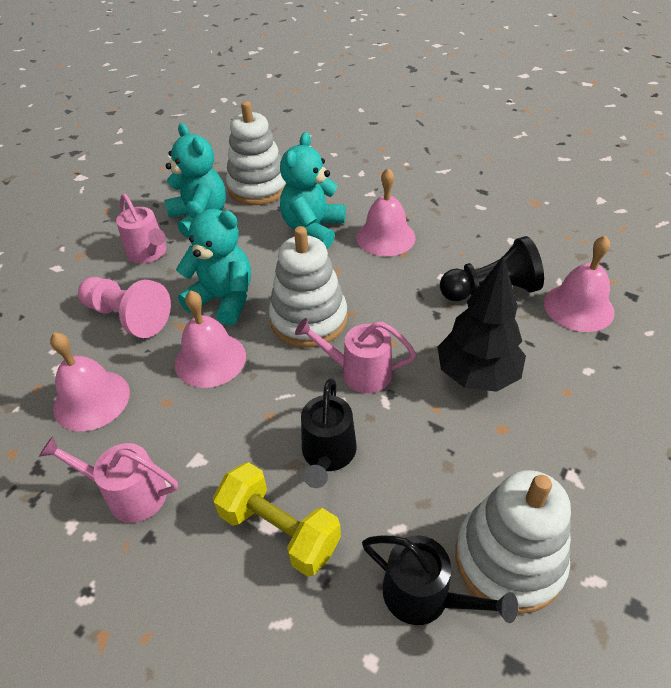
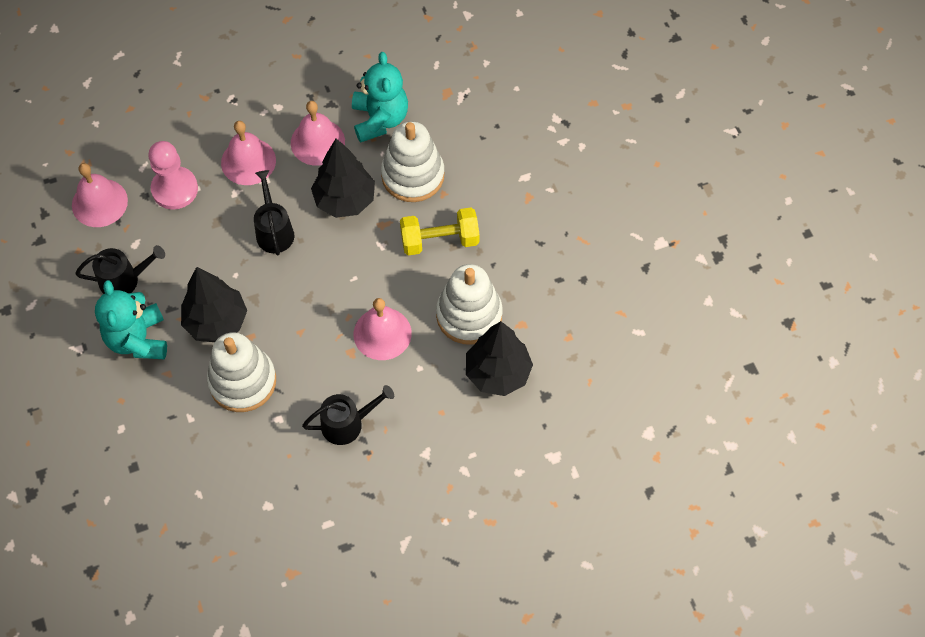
black pawn: [440,236,544,301] = 1 -> none = 0
black tree: [438,255,526,392] = 1 -> [181,267,247,342] [311,138,375,218] [466,321,533,396] = 3
black watering can: [301,378,357,488] [362,535,518,625] = 2 -> [75,245,165,294] [254,170,294,256] [302,385,394,445] = 3
pink watering can: [39,436,178,523] [116,194,166,263] [295,318,416,393] = 3 -> none = 0
turquoise teddy bear: [164,123,226,238] [176,201,251,326] [280,132,346,248] = 3 -> [95,280,167,359] [352,52,408,143] = 2

